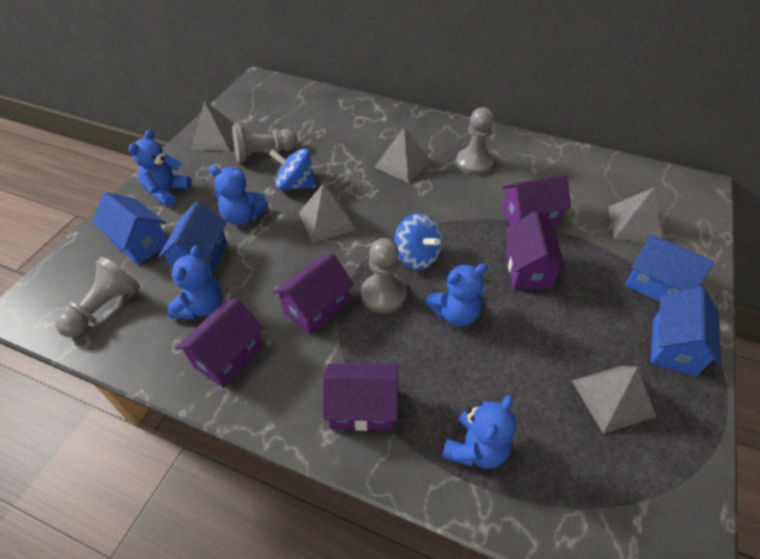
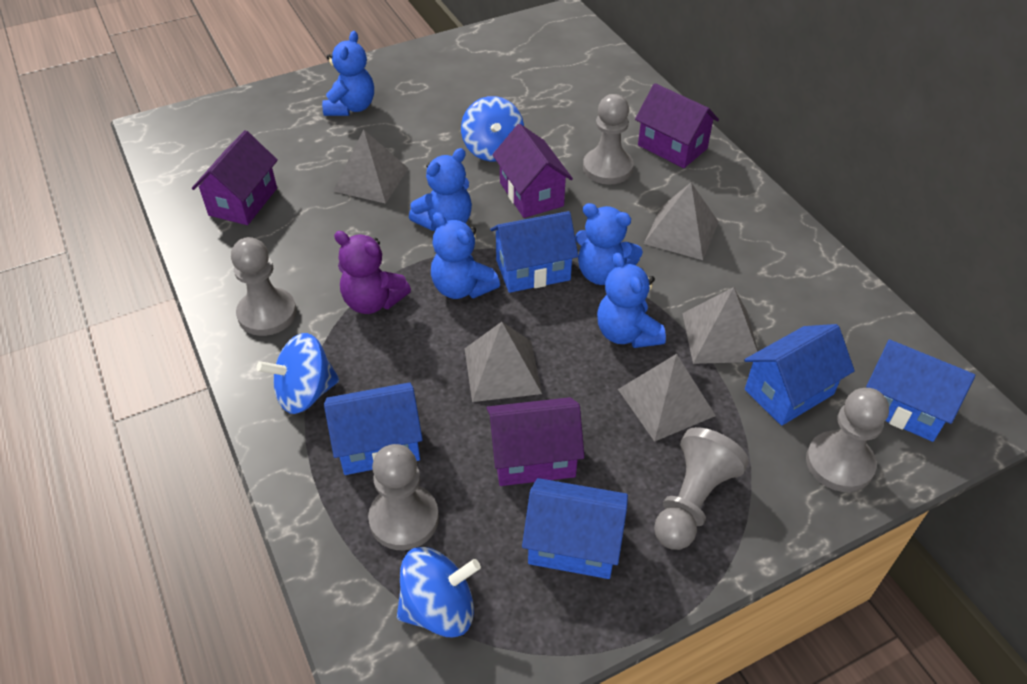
blue house: [92,192,167,265] [158,201,227,276] [625,235,714,302] [651,287,721,377] = 4 -> [324,382,423,475] [490,211,578,293] [522,478,628,579] [744,324,855,426] [866,339,975,442] = 5
blue spinning top: [269,149,316,190] [394,213,442,270] = 2 -> [256,333,340,414] [397,547,481,637] [461,96,524,161] = 3
grey pawn: [55,257,141,338] [232,124,297,163] [361,238,407,313] [456,107,494,175] = 4 -> [231,237,297,336] [368,444,439,550] [583,94,633,185] [654,427,749,550] [806,388,889,492] = 5
purple house: [176,298,264,388] [272,253,354,335] [323,363,398,431] [502,174,571,226] [506,211,566,289] = 5 -> [192,130,278,225] [486,397,585,486] [493,124,573,218] [635,83,719,168] = 4
purple teddy bear: none = 0 -> [334,231,411,314] = 1

